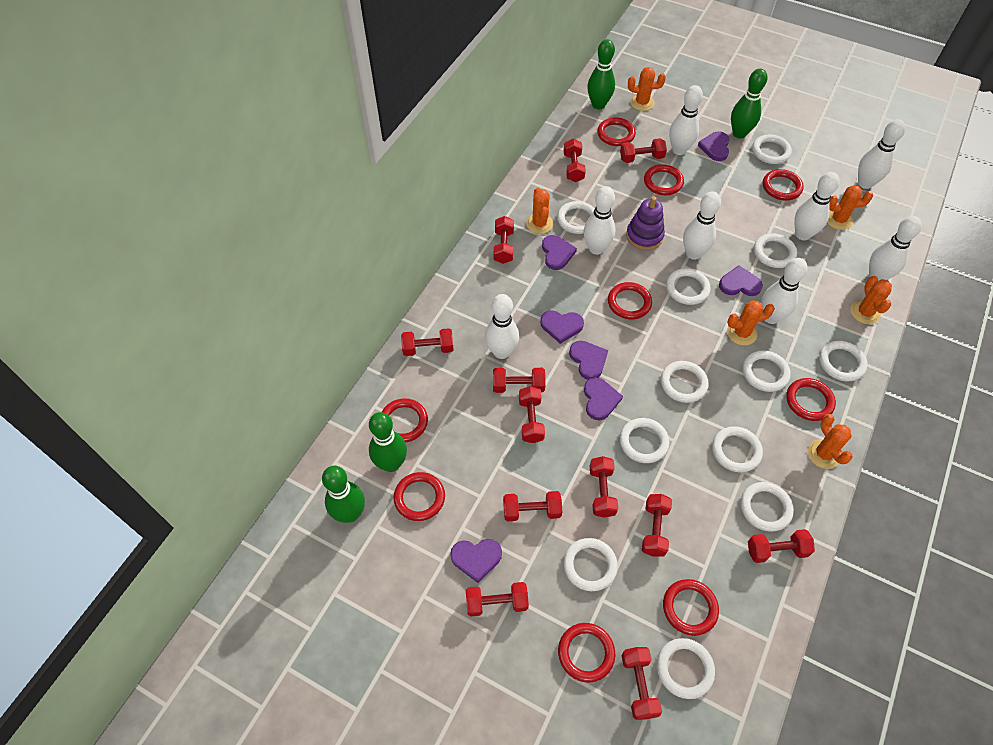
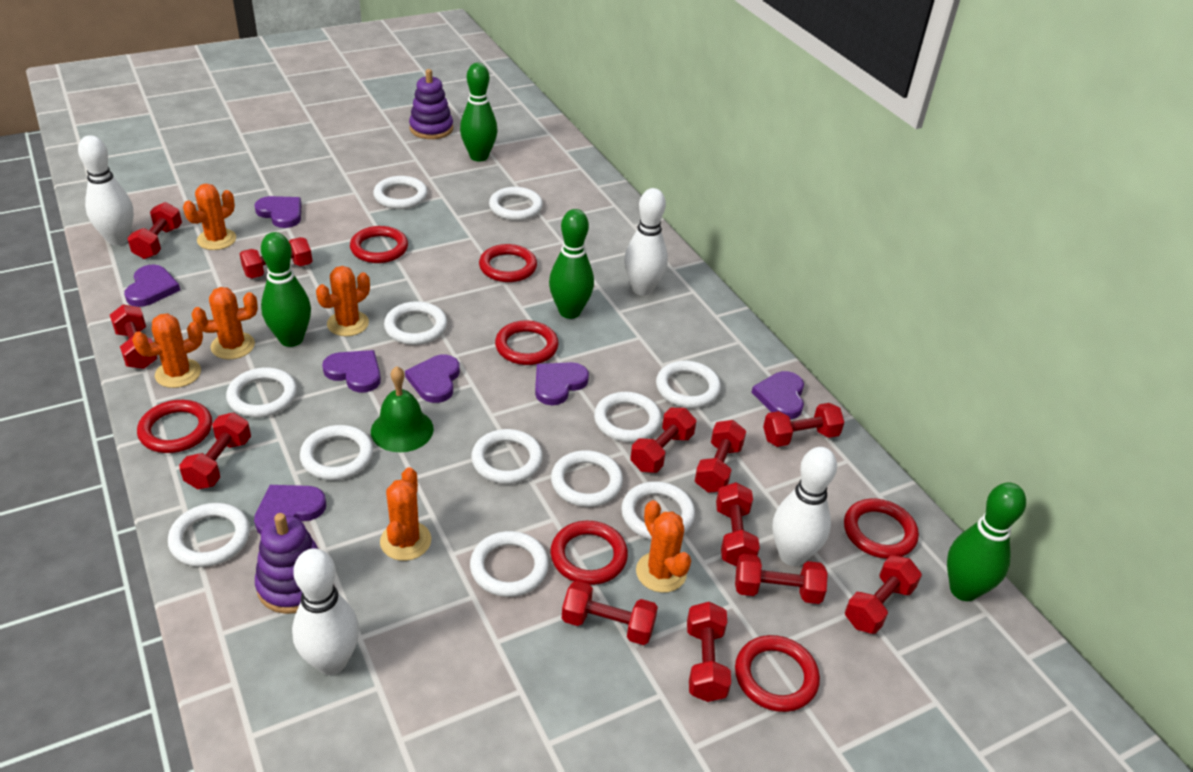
green bell: none = 0 -> [371,366,434,452] = 1
purple stacking toy: [626,196,665,250] = 1 -> [255,513,319,614] [409,69,453,139] = 2
red ring: [382,398,428,442] [394,472,445,521] [558,623,615,683] [597,117,636,146] [608,282,652,319] [644,164,684,195] [663,579,719,636] [763,169,804,201] [786,378,836,421] = 9 -> [137,400,212,453] [350,226,408,263] [479,244,537,282] [495,320,558,365] [550,521,628,585] [735,635,820,712] [844,499,919,559] = 7
white bowling pin: [485,294,519,359] [584,186,615,255] [669,85,703,155] [683,191,721,260] [762,258,808,324] [794,172,840,240] [858,119,906,189] [869,216,922,281] = 8 -> [78,135,134,245] [292,548,359,675] [624,188,668,296] [773,447,837,566] = 4

